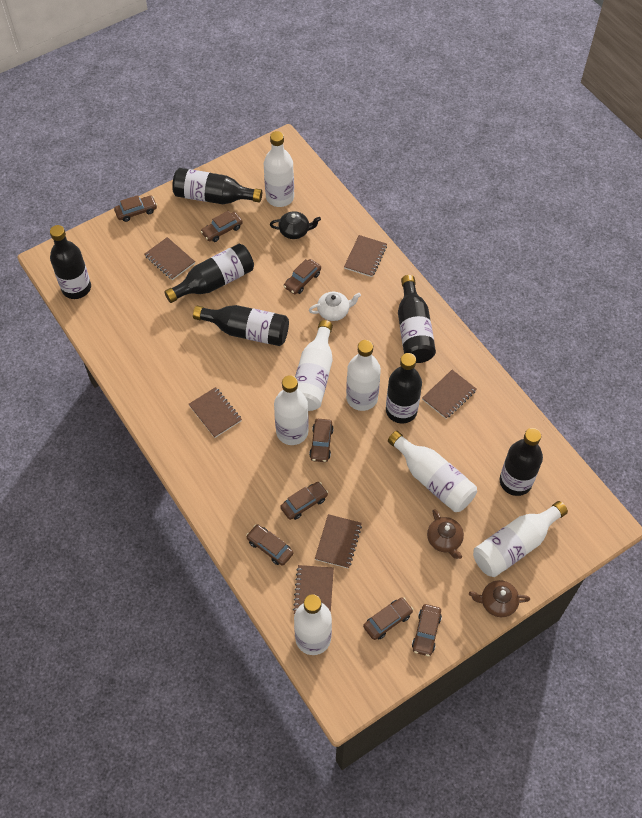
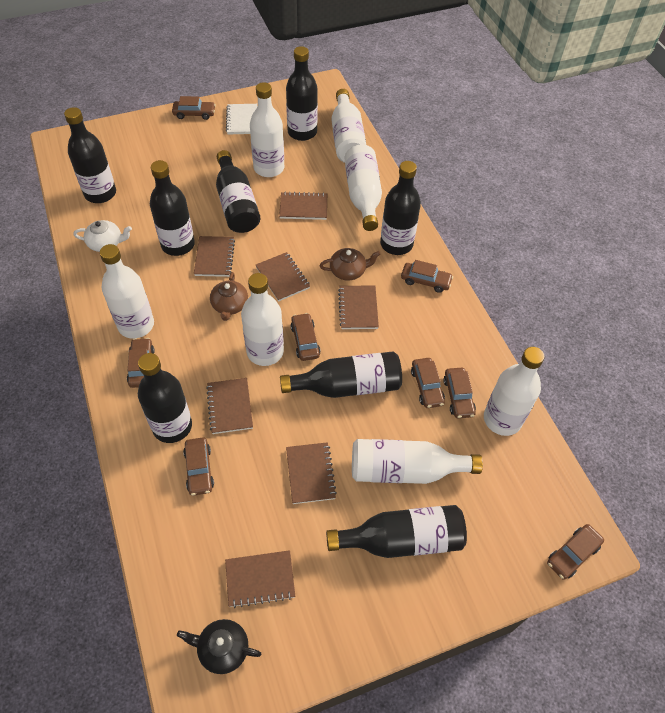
black bottle: [50,225,91,299] [164,244,254,303] [172,168,262,204] [193,305,289,346] [386,353,422,424] [398,275,436,363] [500,428,543,496] = 7 -> [64,107,116,203] [138,353,192,443] [150,160,195,256] [216,150,260,233] [280,351,402,398] [286,46,318,141] [326,505,467,558] [380,161,421,255] = 8
brown notebook: [145,237,195,280] [189,387,242,438] [293,565,334,615] [315,514,362,569] [344,235,387,277] [422,370,476,419] = 6 -> [194,236,235,277] [206,378,253,434] [225,550,295,608] [256,252,310,302] [279,192,327,220] [286,442,337,504] [338,286,379,329] = 7
white notebook: none = 0 -> [226,104,257,135] = 1

